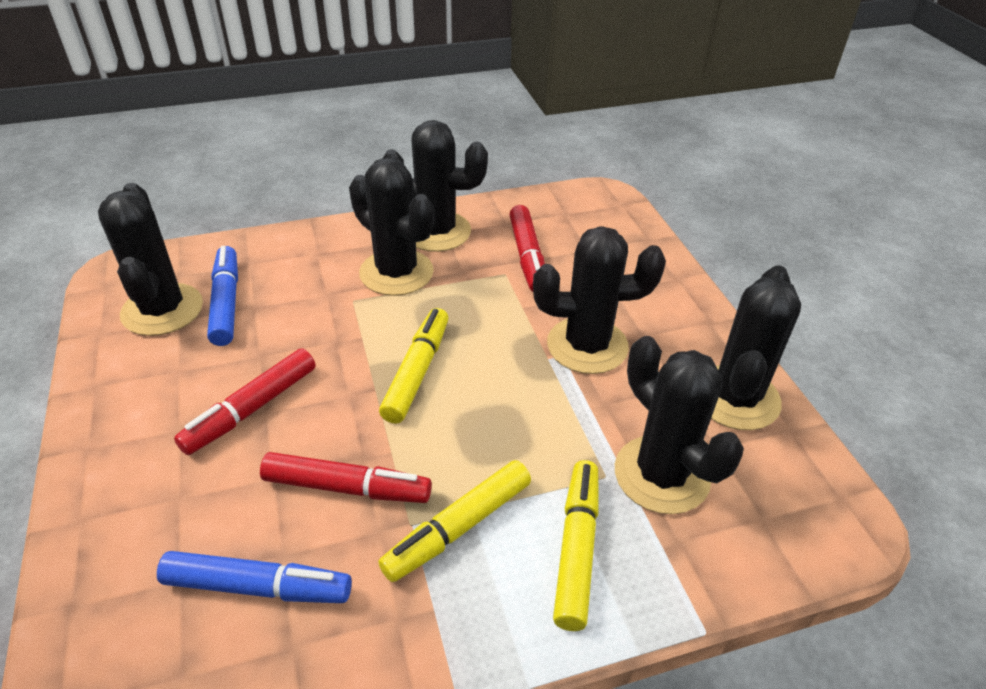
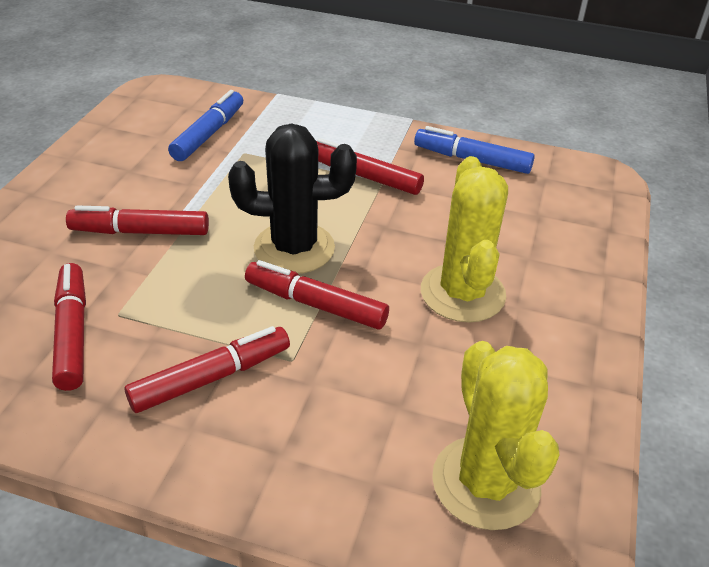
black cactus: [98,183,203,336] [349,157,434,296] [383,120,488,252] [533,226,666,374] [615,336,744,514] [711,265,801,430] = 6 -> [228,123,357,274] = 1
red marker: [174,349,316,455] [260,452,432,503] [509,205,545,292] = 3 -> [52,263,86,391] [66,205,209,235] [125,326,290,413] [245,260,389,330] [316,138,424,195] = 5
yellow cactus: none = 0 -> [421,156,508,323] [432,341,559,530] = 2
yellow marker: [378,460,531,582] [379,308,449,424] [553,460,599,631] = 3 -> none = 0

